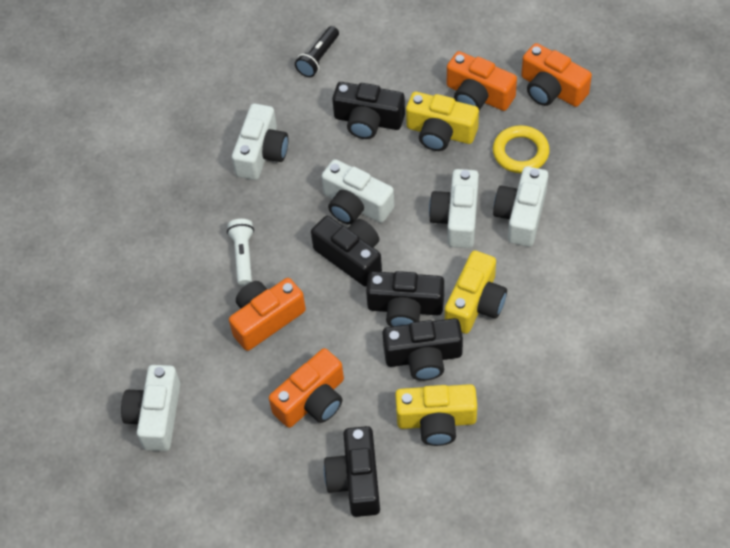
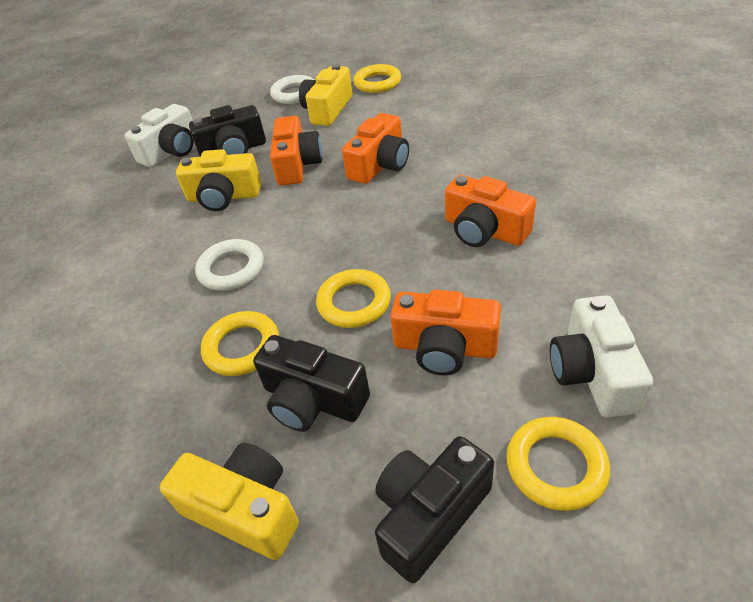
black camera: [311,216,382,287] [324,426,380,517] [332,82,405,139] [366,271,444,327] [382,318,463,381] = 5 -> [189,105,266,157] [253,335,370,432] [375,436,494,583] = 3
black flashlight: [295,26,339,77] = 1 -> none = 0
white camera: [121,365,180,451] [232,103,288,180] [321,159,394,225] [429,169,479,248] [493,167,548,247] = 5 -> [124,104,194,167] [550,295,653,418] = 2
white flashlight: [227,219,254,286] = 1 -> none = 0
white ring: none = 0 -> [195,239,264,291] [270,75,314,104] = 2
yellow ring: [493,125,550,173] = 1 -> [201,311,279,376] [316,269,391,328] [353,64,401,93] [506,417,610,511] = 4

